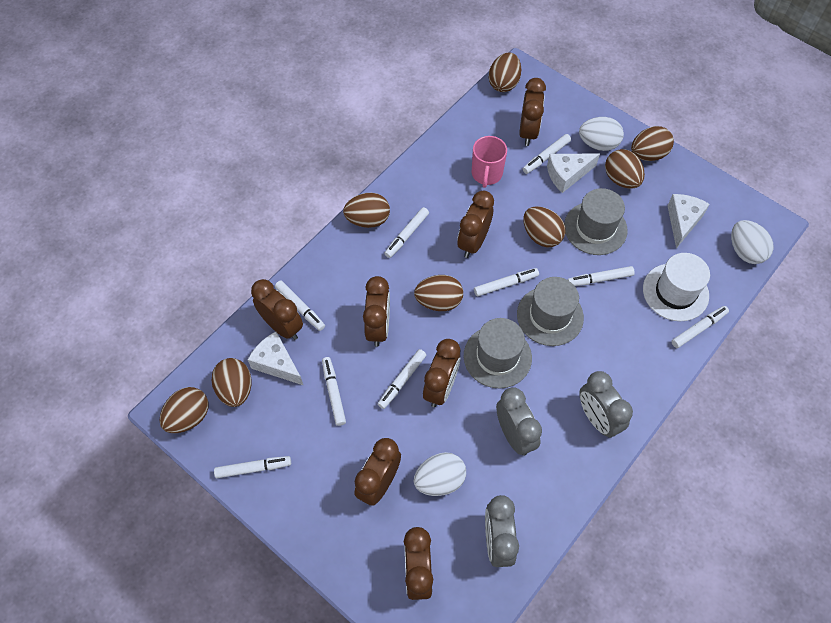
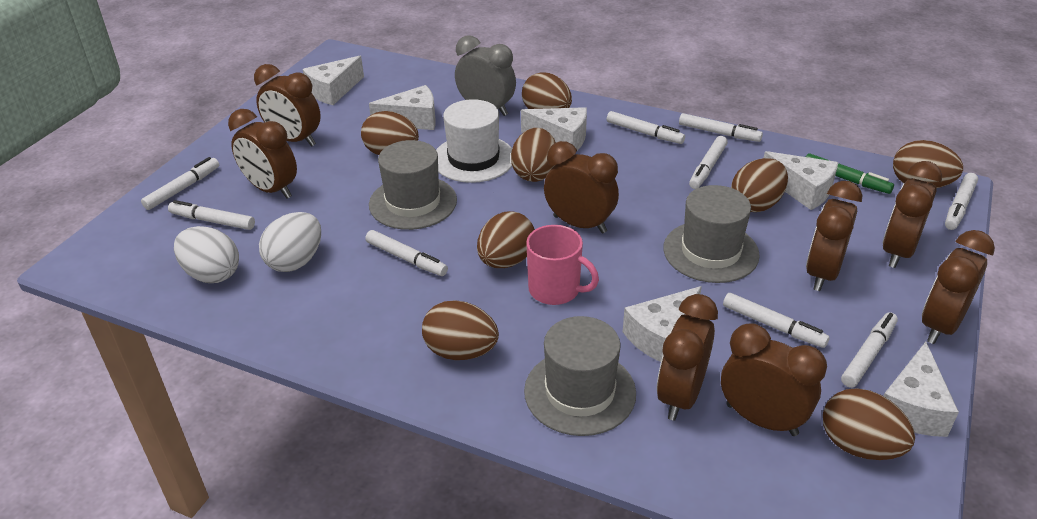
brown clock: [251,279,303,340] [354,438,401,506] [363,276,390,347] [404,527,433,600] [423,339,461,407] [457,191,494,258] [519,78,546,146] = 7 -> [228,109,297,199] [254,64,321,147] [544,141,619,233] [657,294,718,421] [721,323,827,436] [806,181,862,291] [882,161,942,268] [922,230,995,344] = 8
green marker: none = 0 -> [806,153,894,194] = 1
grey clock: [485,495,519,567] [496,388,542,456] [579,371,633,438] = 3 -> [455,35,516,116] = 1
white cheese: [248,332,303,385] [547,153,600,193] [667,194,710,249] = 3 -> [303,56,364,105] [369,85,436,130] [521,107,587,151] [623,286,702,362] [764,151,838,210] [884,342,959,437] = 6
white egg: [414,452,466,496] [579,117,624,151] [731,220,774,264] = 3 -> [174,226,239,283] [259,212,321,272] = 2

